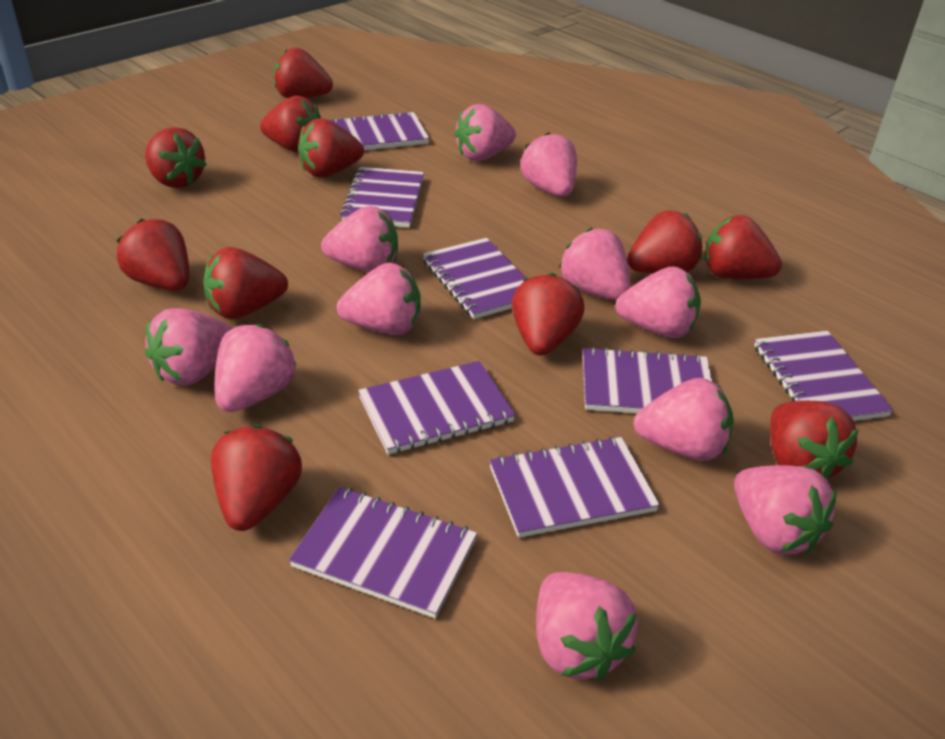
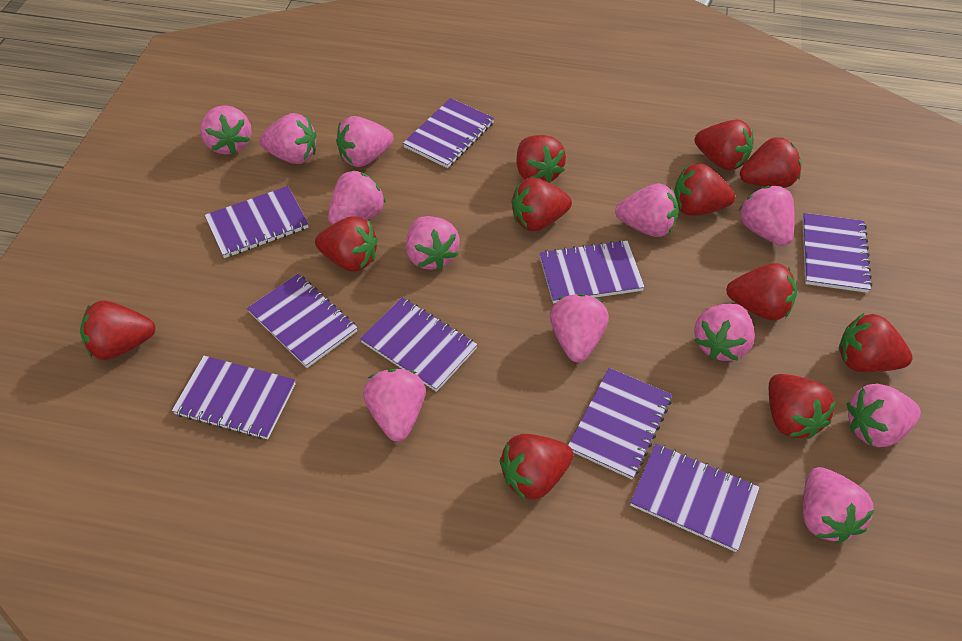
pink strawberry: [145,308,232,386] [215,324,297,412] [321,206,398,272] [337,263,421,335] [454,104,516,161] [521,132,577,197] [536,572,638,681] [559,228,631,300] [615,266,701,338] [633,378,734,461] [734,465,836,555] = 11 -> [200,105,252,155] [259,113,316,164] [328,170,386,225] [336,116,394,167] [363,369,426,442] [406,216,460,270] [550,294,609,362] [615,184,679,237] [694,303,755,361] [739,186,795,246] [803,467,874,543] [847,384,921,447] = 12
purple notebook: [289,487,477,619] [330,111,429,150] [340,167,424,228] [358,361,515,455] [423,238,526,319] [489,436,660,538] [583,347,712,413] [754,331,893,421] = 8 -> [172,356,296,439] [204,186,309,258] [247,274,357,368] [360,297,478,392] [403,98,494,168] [539,240,645,304] [568,368,672,479] [630,444,760,552] [803,213,872,293] = 9

